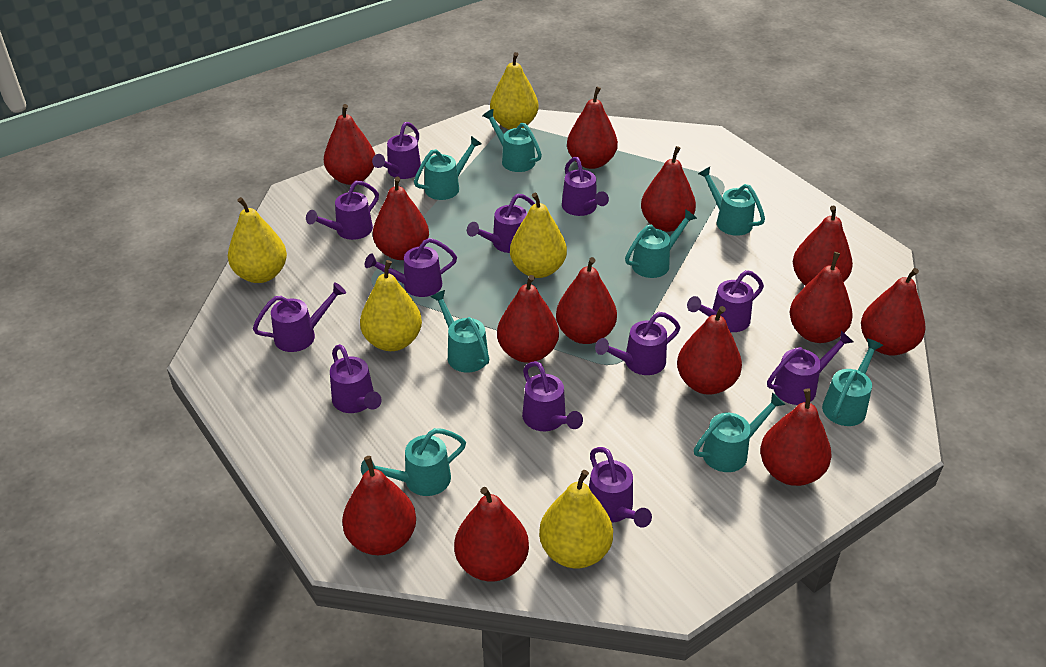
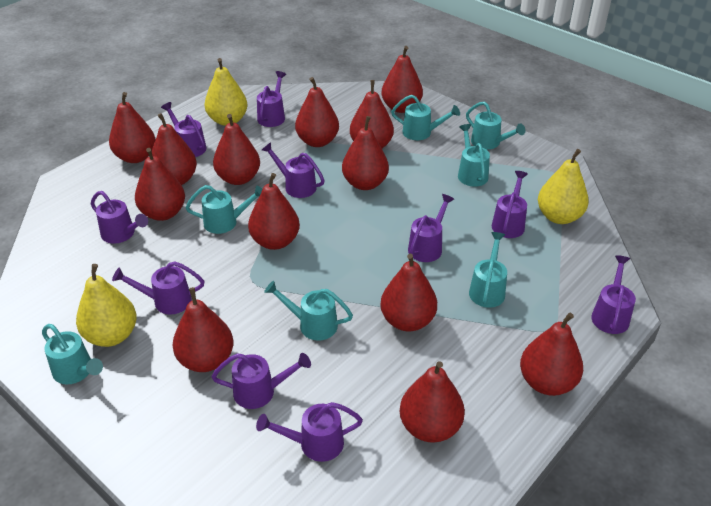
purple watering can: [253,282,346,352] [306,181,379,240] [330,344,382,413] [365,238,457,297] [372,122,421,179] [467,194,535,253] [522,361,583,431] [562,157,609,216] [589,447,652,528] [595,312,680,375] [687,270,764,332] [767,331,853,405] = 12 -> [91,191,148,244] [112,261,204,315] [161,102,206,157] [212,353,311,409] [256,402,363,462] [257,71,286,127] [262,142,325,198] [408,194,454,262] [492,171,528,238] [591,255,636,334] = 10
turquoise watering can: [361,428,466,496] [414,136,482,200] [431,290,489,372] [482,109,542,172] [625,209,697,278] [694,392,786,472] [698,167,765,236] [822,338,883,426] = 8 -> [42,324,103,384] [186,185,262,234] [264,281,353,341] [391,95,460,140] [458,124,490,187] [466,101,525,150] [469,232,507,308] = 7
yellow pear: [228,197,287,283] [360,260,422,351] [490,52,539,130] [510,192,567,278] [539,470,613,568] = 5 -> [76,264,137,347] [204,58,247,126] [538,149,589,224] = 3

